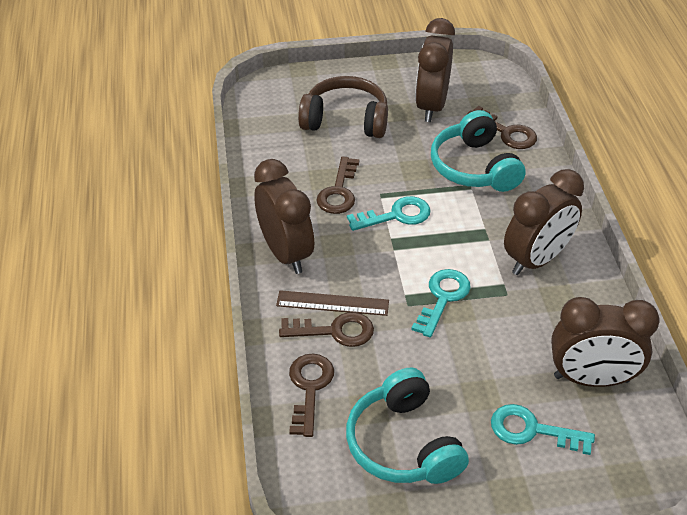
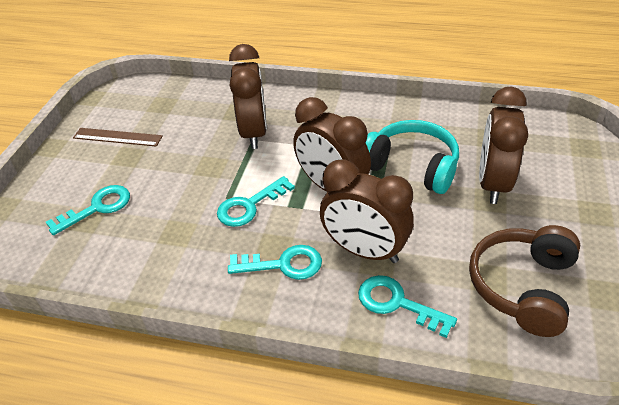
brown key: [279,312,374,347] [289,353,334,437] [316,156,359,214] [467,106,537,149] = 4 -> none = 0
turquoise headphones: [346,368,469,484] [431,110,526,192] = 2 -> [365,120,459,194] = 1
turquoise key: [347,196,430,231] [411,269,471,338] [491,404,595,455] = 3 -> [46,185,130,235] [217,176,295,227] [228,245,322,280] [358,275,457,338] = 4

